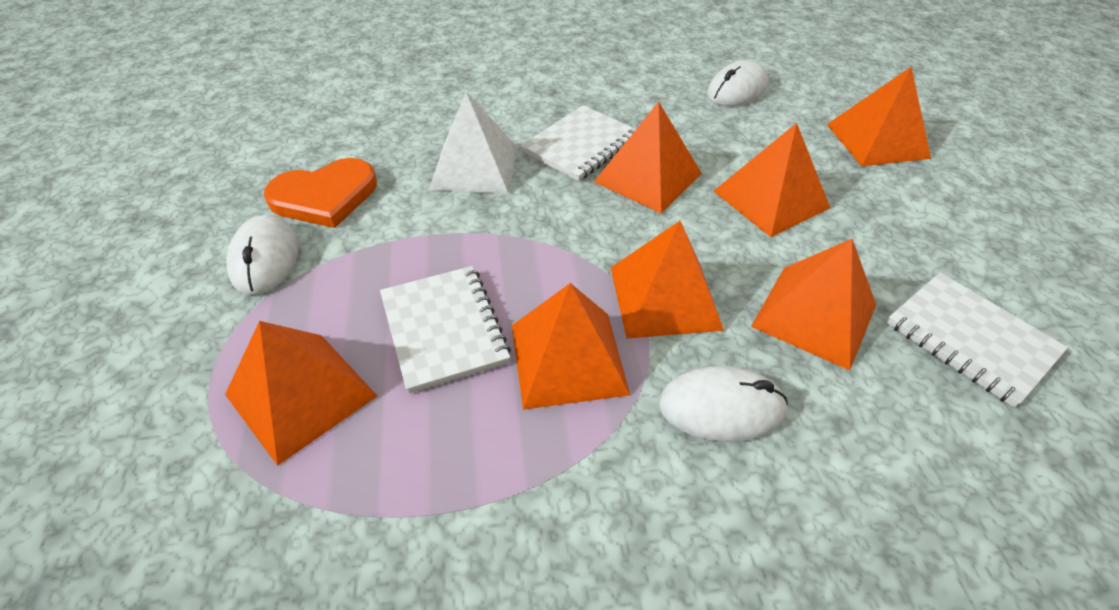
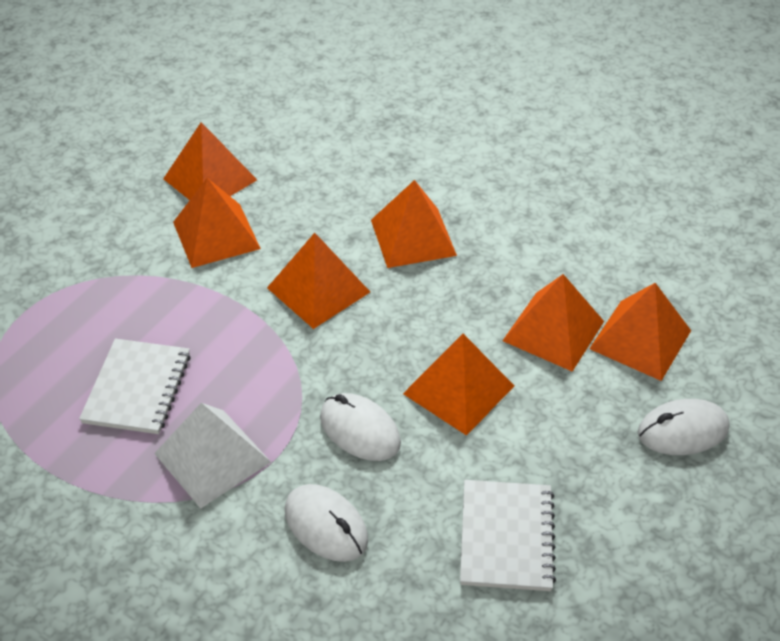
orange heart: [264,158,377,228] = 1 -> none = 0
white notebook: [380,266,511,393] [521,105,636,181] [887,272,1068,407] = 3 -> [79,339,191,434] [460,480,556,591] = 2

